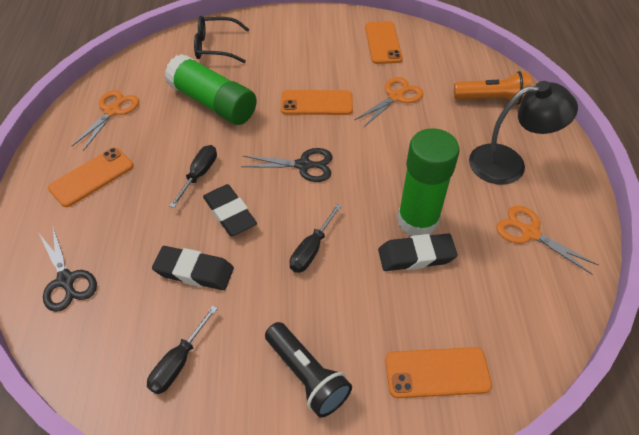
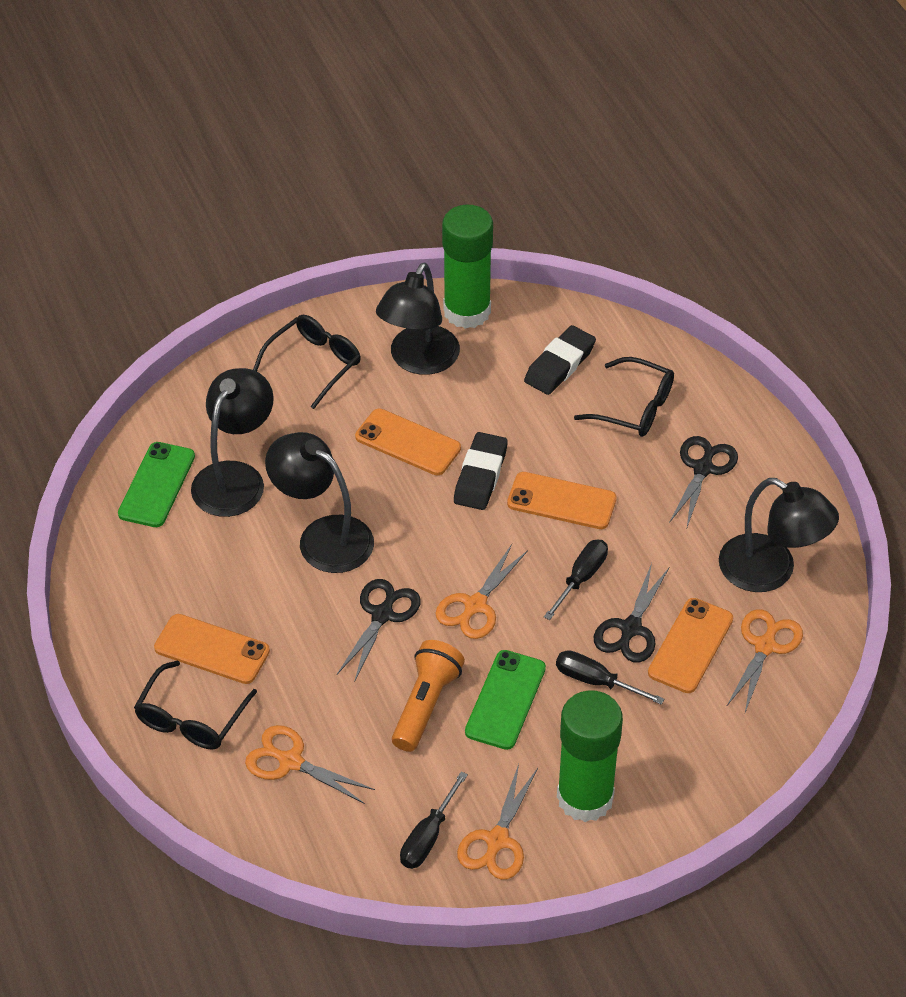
black eraser: [152,246,234,290] [203,184,257,236] [378,234,458,271] = 3 -> [454,432,508,510] [524,325,596,395] = 2
black flashlight: [265,322,352,418] = 1 -> none = 0
black glasses: [194,16,249,63] = 1 -> [134,661,257,749] [253,315,361,409] [574,357,674,437] = 3
black lamp: [469,81,578,185] = 1 -> [191,368,274,517] [265,432,374,573] [376,263,460,375] [719,478,839,592] = 4
black scissors: [39,227,97,312] [241,148,332,182] = 2 -> [337,579,421,682] [594,563,670,662] [669,436,738,527] = 3
green phone: none = 0 -> [118,442,195,527] [465,650,546,750] = 2
orange scissors: [72,90,139,151] [355,77,423,128] [496,206,598,274] = 3 -> [245,725,375,804] [435,544,528,639] [457,764,538,880] [726,609,803,712] = 4

